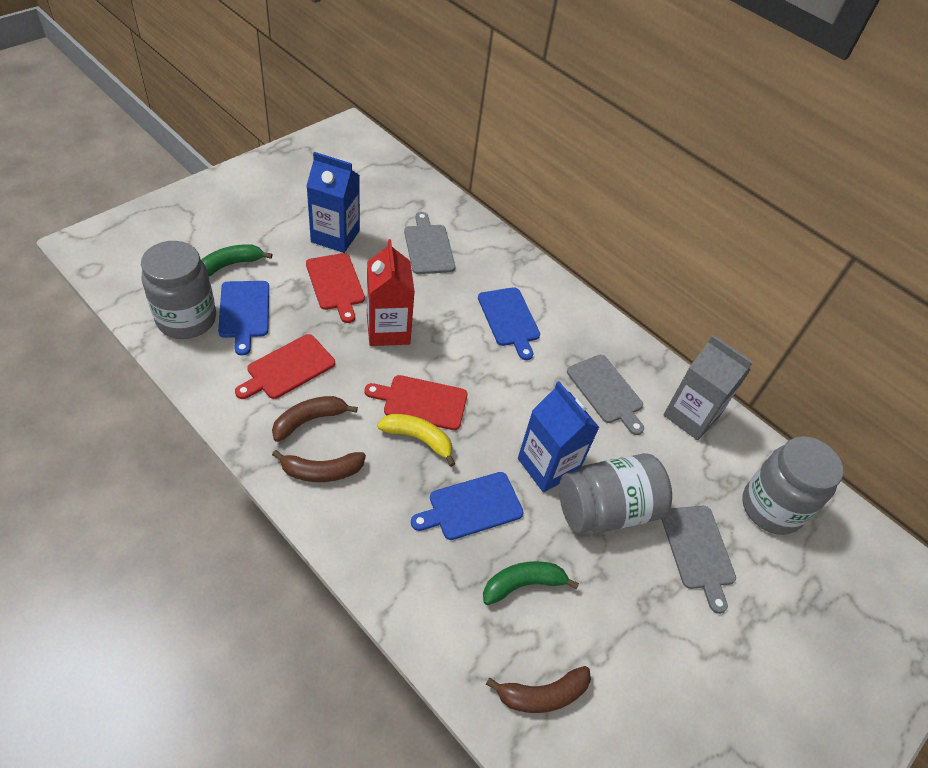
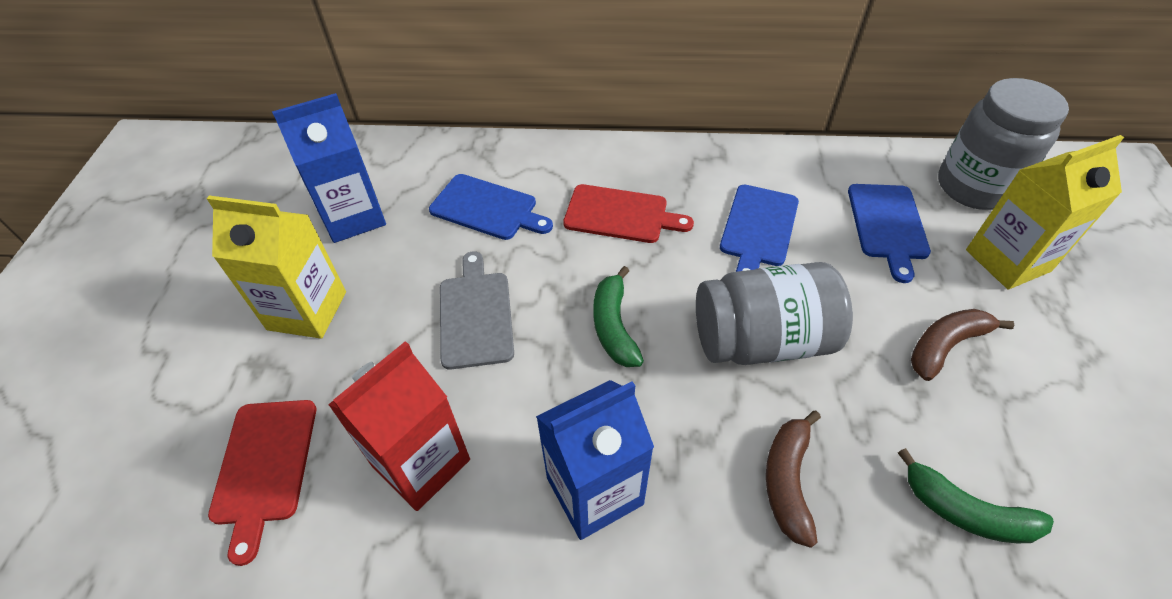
brown banana: [272,396,358,442] [272,450,366,482] [486,666,591,713] = 3 -> [766,411,821,548] [911,309,1014,381] = 2
grey carton: [663,335,753,440] = 1 -> none = 0
grey cutting board: [404,212,455,274] [567,355,644,435] [661,506,736,614] = 3 -> [440,251,514,370] = 1
grey jar: [141,241,216,339] [559,453,672,533] [742,436,843,535] = 3 -> [696,262,853,365] [938,78,1069,210] = 2
red cutting board: [235,334,335,399] [306,253,365,323] [364,375,467,430] = 3 -> [208,400,316,566] [563,184,694,243] = 2
yellow banana: [377,414,455,467] = 1 -> none = 0
yellow carton: none = 0 -> [207,196,346,339] [966,135,1124,289] = 2

